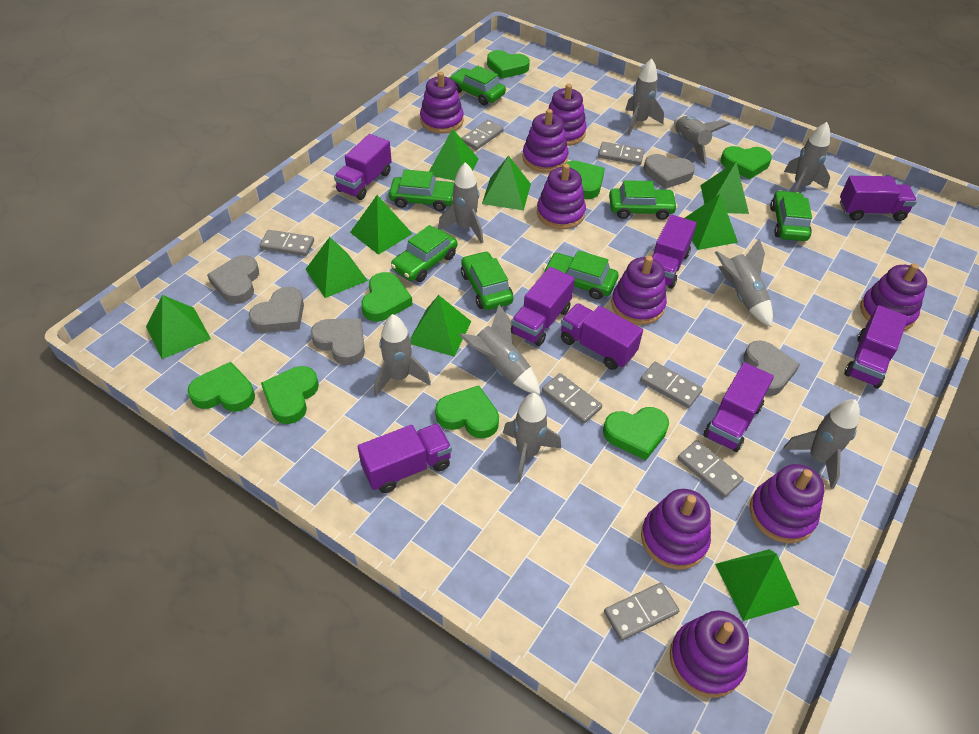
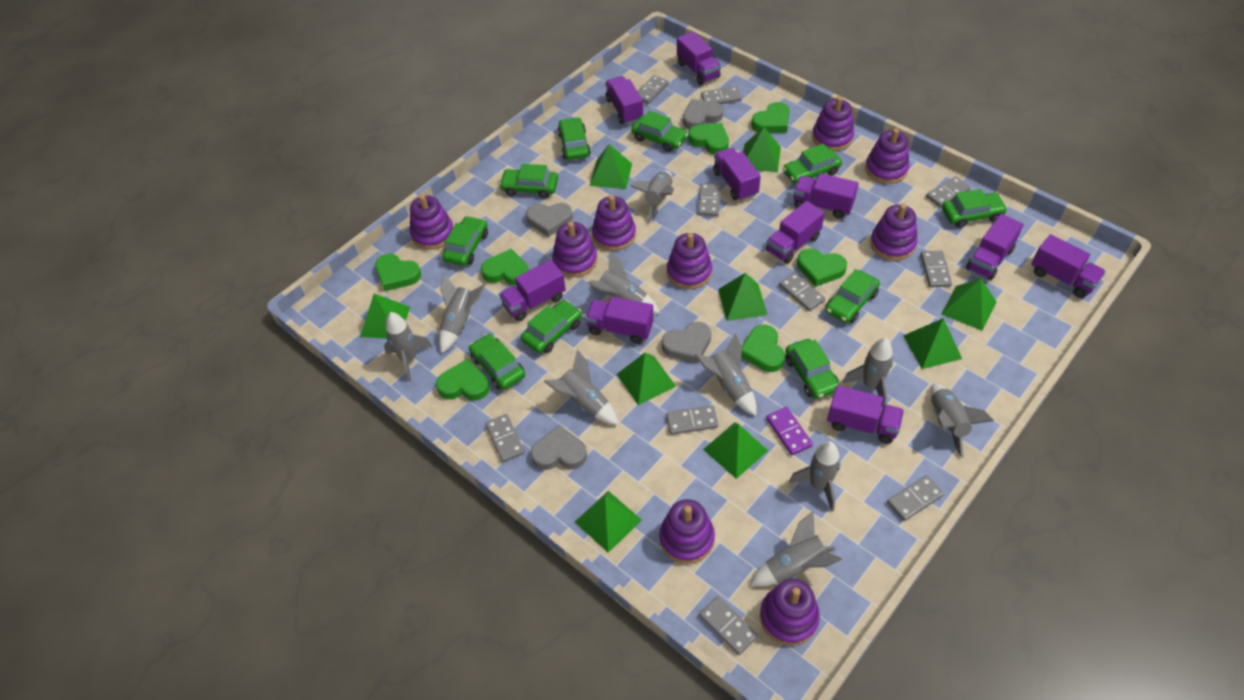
green car: [389,169,454,211] [391,225,457,282] [449,66,506,105] [461,251,513,310] [543,250,618,300] [609,180,677,220] [770,190,812,241] = 7 -> [442,216,488,266] [469,334,525,390] [499,164,558,199] [521,300,582,353] [558,117,591,160] [631,111,688,152] [783,144,842,184] [785,339,840,399] [825,269,880,323] [942,189,1008,228] = 10
green heart: [188,362,255,412] [261,366,319,424] [361,272,413,322] [435,386,499,438] [487,50,530,79] [564,161,605,199] [603,407,669,460] [721,146,772,179] = 8 -> [375,254,421,291] [436,359,490,401] [481,249,529,286] [688,123,729,154] [741,325,785,372] [751,102,789,133] [797,248,847,287] = 7
grey domino: [259,230,314,256] [461,120,504,150] [542,373,602,423] [598,142,645,165] [604,582,680,641] [640,362,703,408] [678,440,744,498] = 7 -> [485,414,525,462] [638,75,669,104] [666,405,718,435] [698,183,721,216] [699,596,758,655] [701,86,742,104] [779,272,825,311] [887,475,944,521] [921,251,952,287] [926,176,971,208] = 10
grey heart: [207,255,259,304] [249,287,304,333] [311,319,365,365] [644,154,695,189] [744,340,800,396] = 5 -> [526,203,573,237] [531,425,587,470] [662,322,711,364] [683,99,723,129] = 4
grey rocket: [374,314,431,396] [438,162,483,243] [459,305,540,395] [503,393,561,482] [626,58,664,135] [674,116,730,165] [715,238,773,327] [783,399,860,489] [784,122,830,192] = 9 -> [384,312,432,381] [439,274,485,354] [544,349,618,425] [587,251,660,314] [630,171,674,223] [695,333,757,416] [750,512,843,586] [789,441,841,511] [843,338,893,407] [931,384,994,458] = 10
purple domino: none = 0 -> [766,407,813,455] = 1
purple truck: [334,134,392,200] [358,423,452,493] [511,267,575,346] [561,303,643,370] [652,214,697,289] [703,362,774,452] [840,176,917,221] [844,305,908,388] = 8 -> [499,260,566,321] [585,297,654,344] [605,76,643,124] [677,31,721,85] [713,147,761,201] [766,201,825,264] [794,173,859,219] [827,385,904,444] [966,214,1024,280] [1031,234,1106,298] = 10

